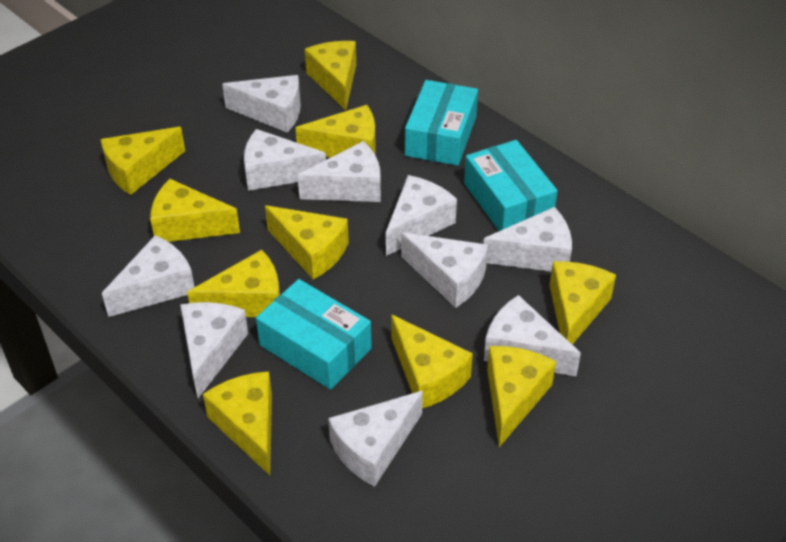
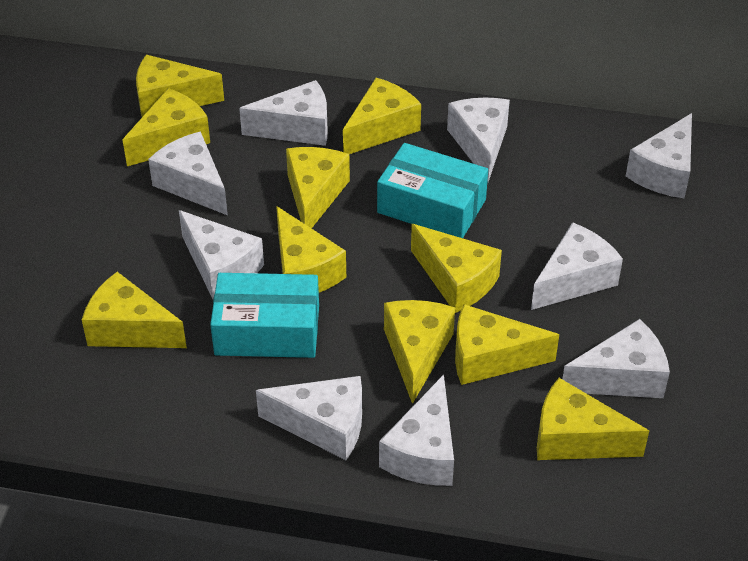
turquoise box: [256,279,372,390] [405,80,478,166] [464,140,557,231] = 3 -> [210,273,319,358] [377,143,488,238] = 2
white cheese: [102,235,194,317] [180,302,248,398] [222,75,301,133] [244,129,326,191] [297,141,381,202] [328,391,423,487] [386,175,457,256] [401,232,488,308] [483,207,572,272] [484,295,581,377] = 10 -> [148,132,228,215] [179,210,264,299] [239,80,328,146] [256,376,362,460] [379,375,454,486] [447,98,510,182] [531,222,623,310] [562,319,670,398] [626,113,692,198] = 9

